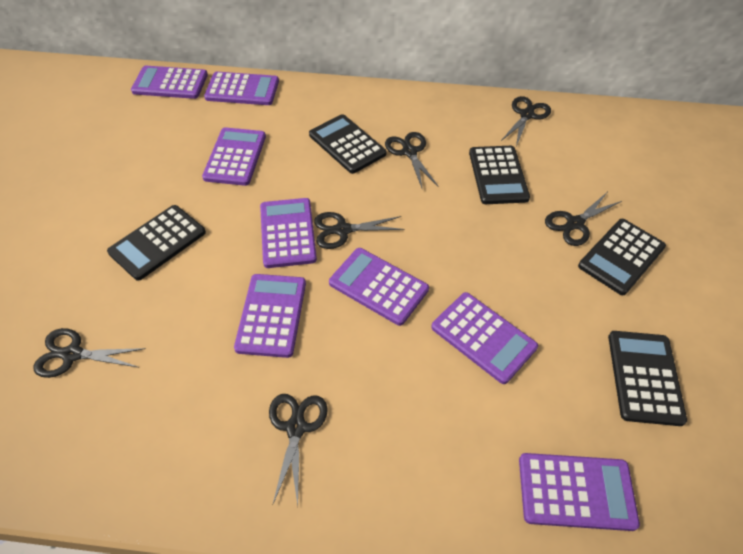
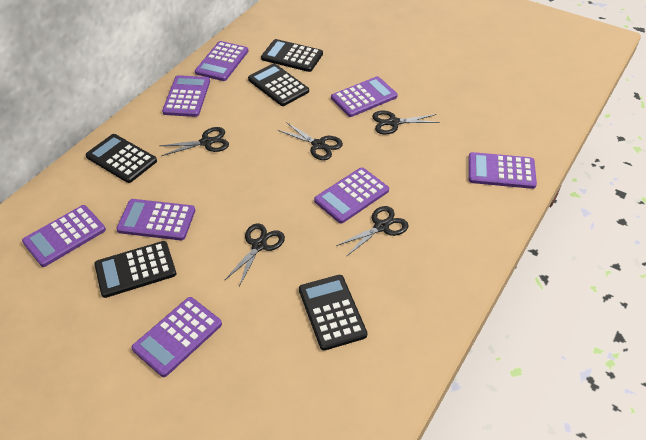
black scissors: [33,328,146,378] [269,394,328,505] [314,212,404,249] [385,132,439,190] [501,96,551,146] [545,193,622,246] = 6 -> [160,127,229,156] [224,224,285,286] [278,122,343,160] [336,206,409,257] [372,110,440,134] = 5

